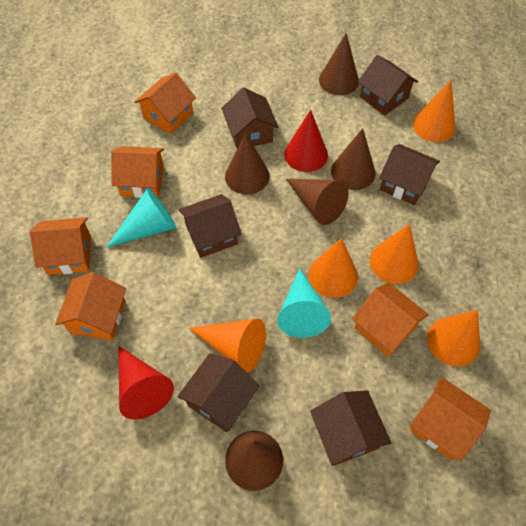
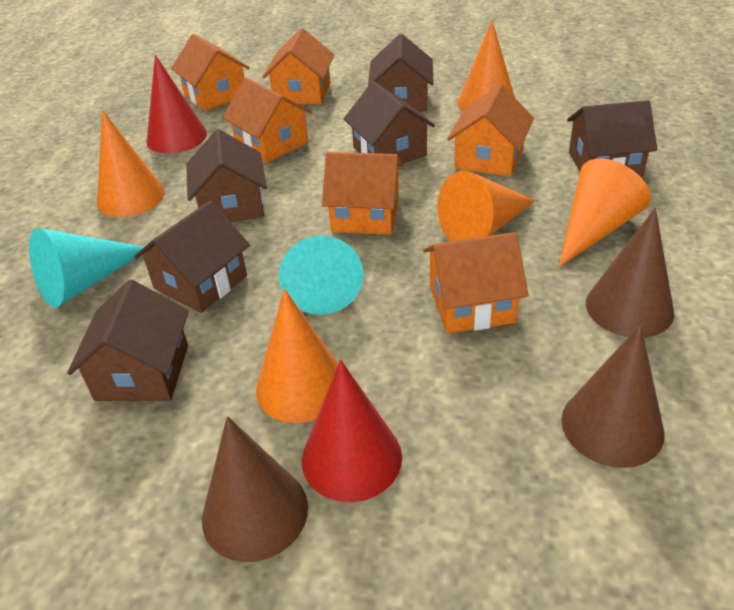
brown cone: [225,132,270,195] [225,431,283,491] [286,179,349,225] [319,33,359,95] [331,128,375,190] = 5 -> [202,416,308,562] [561,324,665,468] [586,208,674,338] = 3

